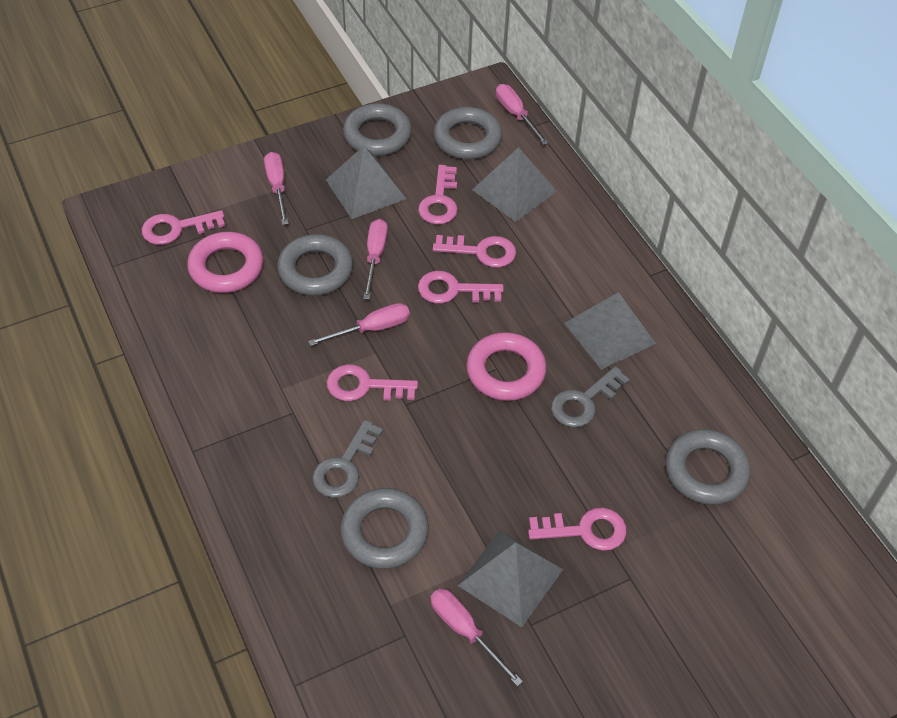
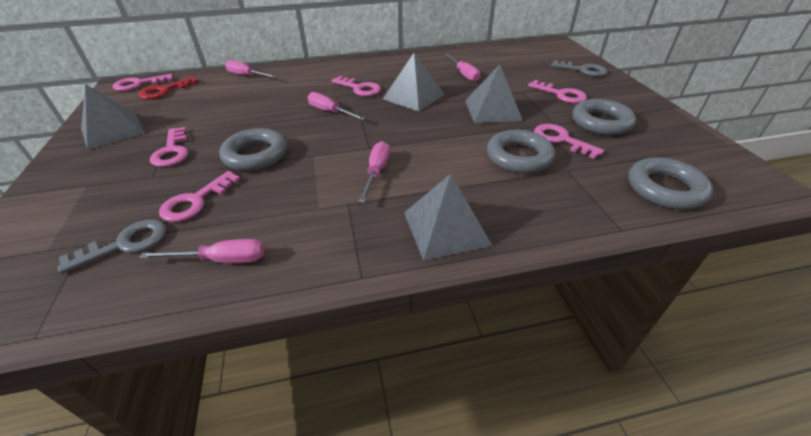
grey ring: [277,234,353,296] [340,488,429,569] [343,103,412,156] [434,107,502,159] [666,429,750,505] = 5 -> [219,128,287,171] [487,129,555,174] [572,99,636,135] [628,157,713,210] = 4
pink ring: [187,232,264,293] [466,332,547,401] = 2 -> none = 0
red key: none = 0 -> [138,76,198,99] = 1

